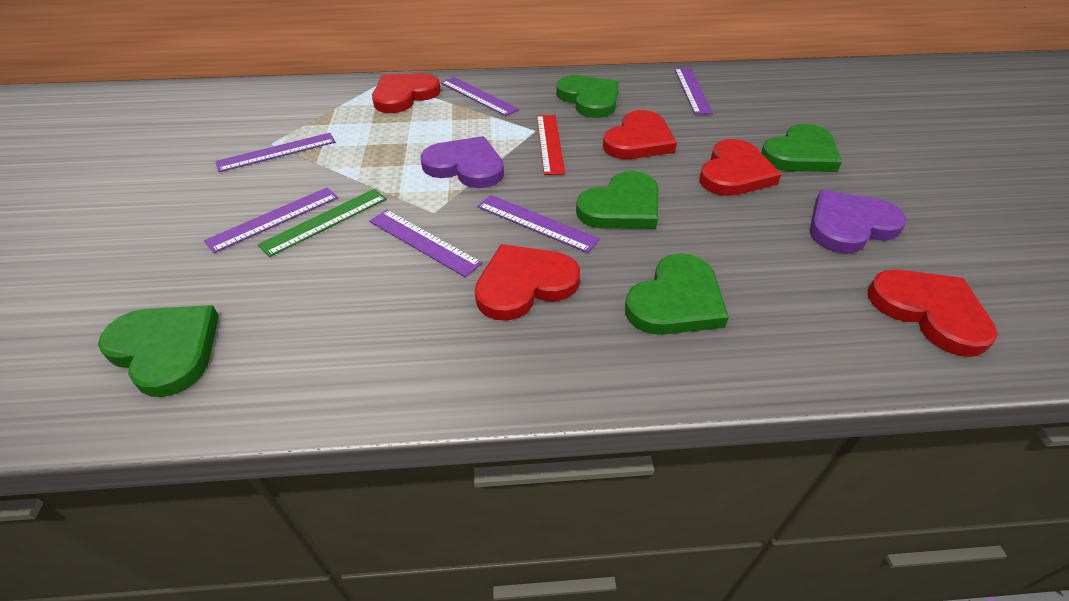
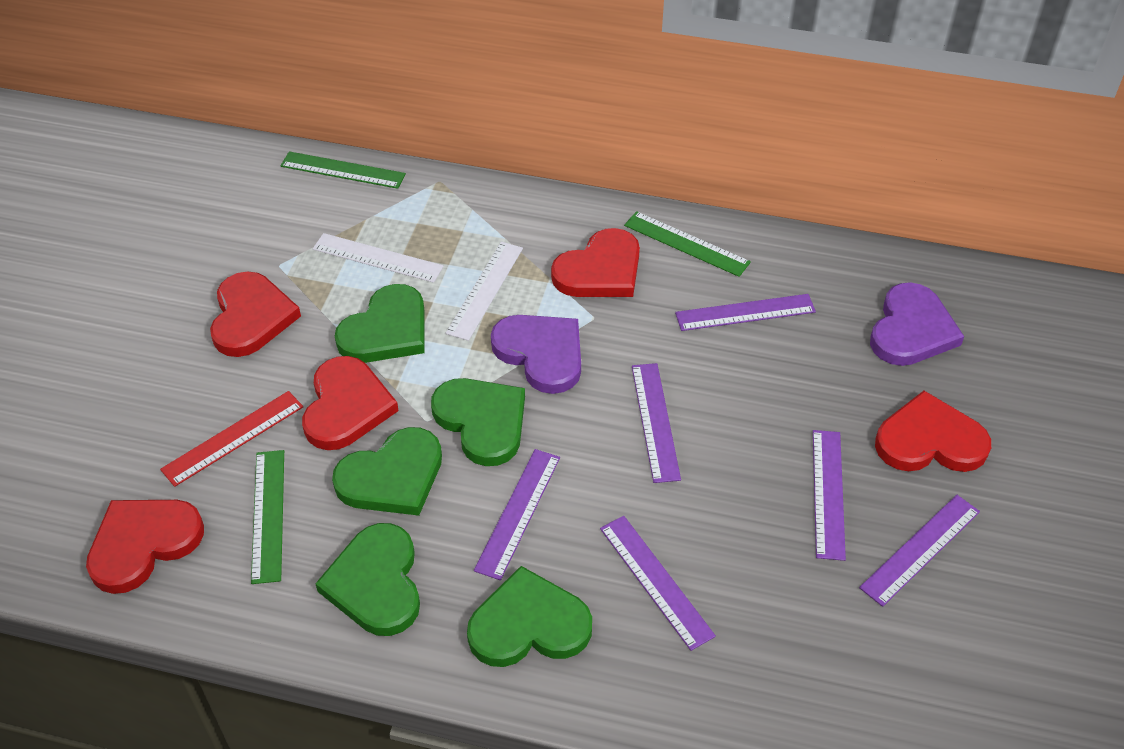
green ruler: [258,189,387,257] = 1 -> [251,450,284,584] [280,151,406,189] [624,211,751,277] = 3
white ruler: none = 0 -> [313,233,444,283] [446,242,523,341] = 2

